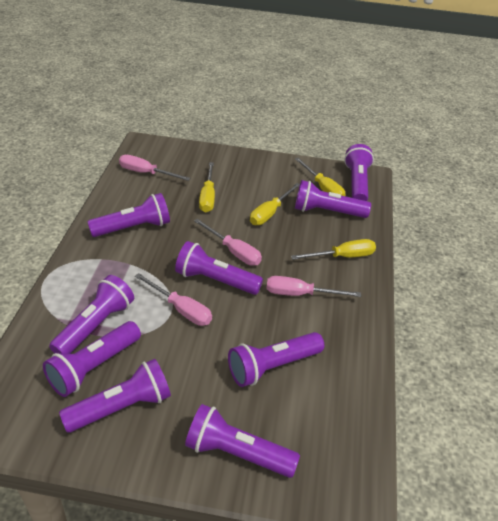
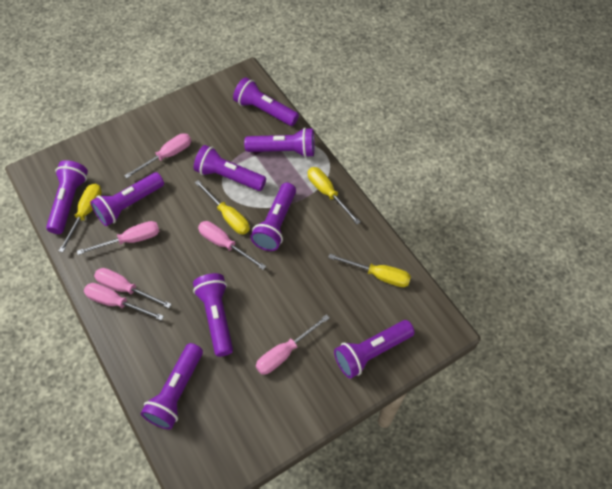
pink screwdriver: [119,155,190,181] [135,273,212,326] [194,219,262,266] [266,276,361,297] = 4 -> [77,221,160,255] [84,283,164,321] [94,268,171,308] [124,133,191,178] [198,221,266,270] [256,314,330,375] = 6

